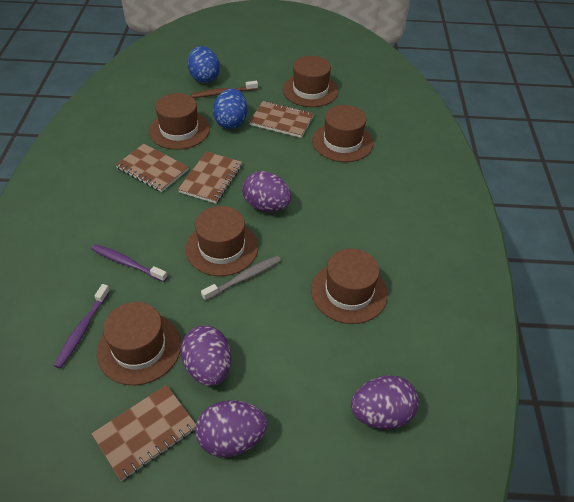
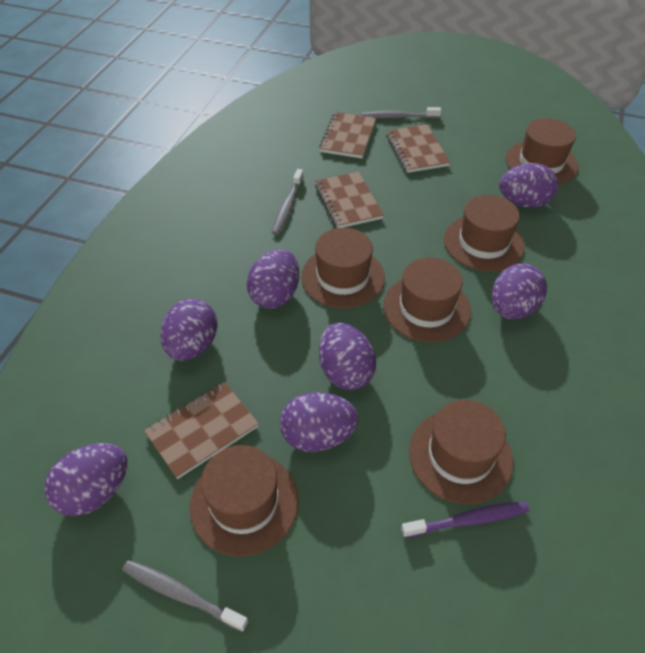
blue egg: [188,46,220,83] [213,88,248,129] = 2 -> none = 0
brown toothbrush: [191,81,258,98] = 1 -> none = 0
grey toothbrush: [201,256,281,301] = 1 -> [122,560,248,632] [272,169,304,235] [362,107,441,118] = 3
purple egg: [181,325,231,386] [196,400,267,457] [242,171,292,212] [351,375,419,429] = 4 -> [44,443,128,516] [160,298,218,361] [247,249,299,309] [280,392,359,452] [319,323,376,390] [492,263,547,319] [499,163,558,208] = 7
purple toothbrush: [54,284,110,368] [91,244,167,282] = 2 -> [401,501,529,538] = 1

